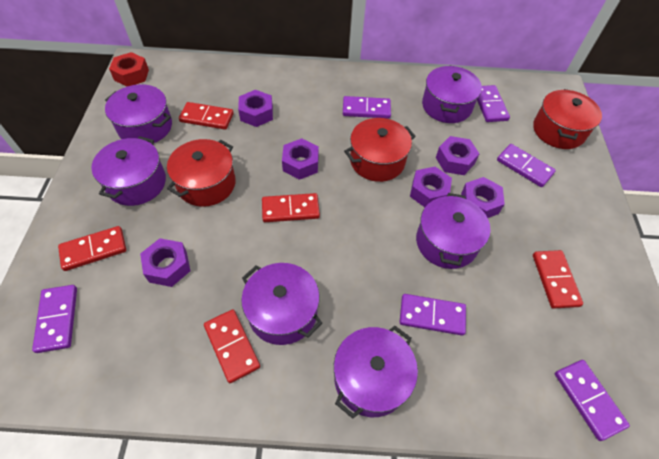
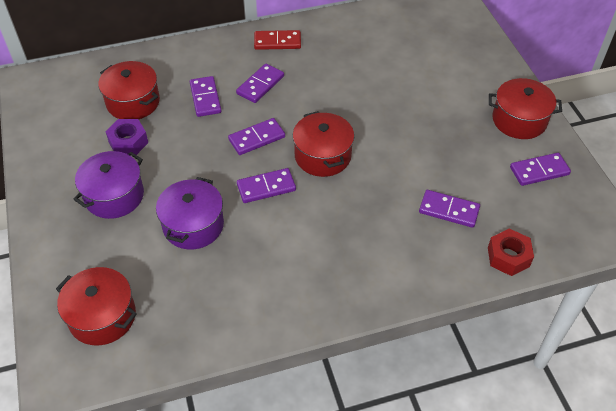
purple nut: [140,238,191,287] [238,90,273,127] [282,138,319,180] [410,167,452,207] [436,136,480,175] [461,177,505,218] = 6 -> [105,119,148,155] = 1
purple pot: [91,136,166,206] [105,84,172,143] [241,263,322,345] [334,326,418,419] [416,193,491,269] [422,65,482,123] = 6 -> [73,151,144,219] [156,177,224,249] = 2
red domino: [58,226,126,271] [179,102,234,130] [204,309,260,383] [262,193,320,222] [533,250,583,309] = 5 -> [254,30,301,50] = 1
red pot: [167,139,236,207] [344,118,416,182] [533,89,602,149] = 3 -> [56,267,137,345] [98,61,160,119] [293,111,354,177] [489,78,562,139] = 4

